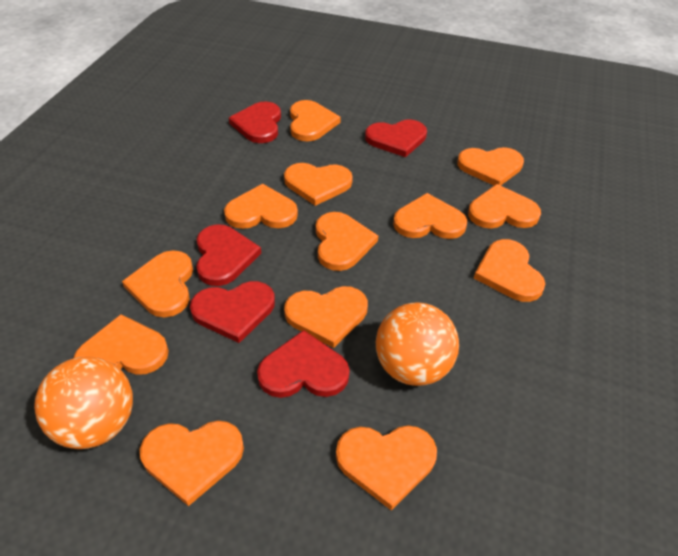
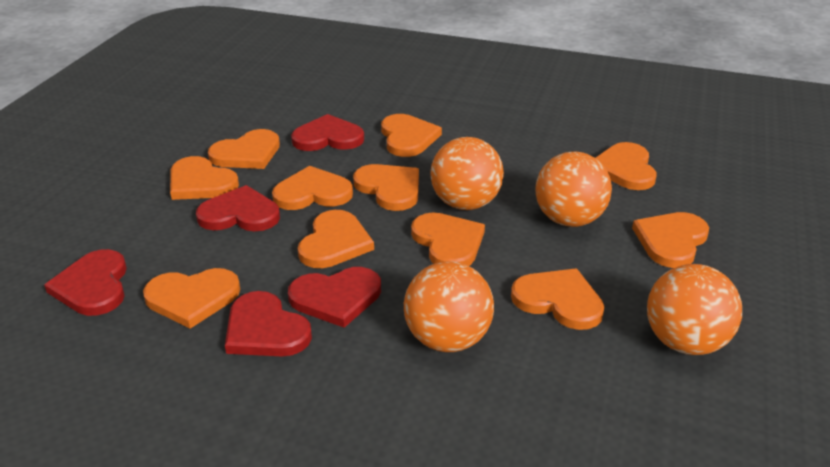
orange ball: [34,356,133,449] [376,302,459,386] = 2 -> [404,261,494,352] [430,137,504,210] [535,152,612,227] [647,264,742,355] = 4
orange heart: [74,314,169,375] [122,250,193,317] [140,421,244,506] [224,184,298,229] [284,163,353,206] [284,286,368,348] [290,100,341,141] [316,212,378,271] [336,425,437,510] [393,193,467,239] [457,147,524,186] [468,184,541,229] [474,239,545,302] = 13 -> [143,268,240,329] [170,156,239,200] [208,129,280,169] [272,166,353,210] [298,210,374,268] [353,164,419,211] [381,114,442,157] [411,212,485,266] [511,268,604,330] [596,142,657,190] [632,212,709,268] = 11

